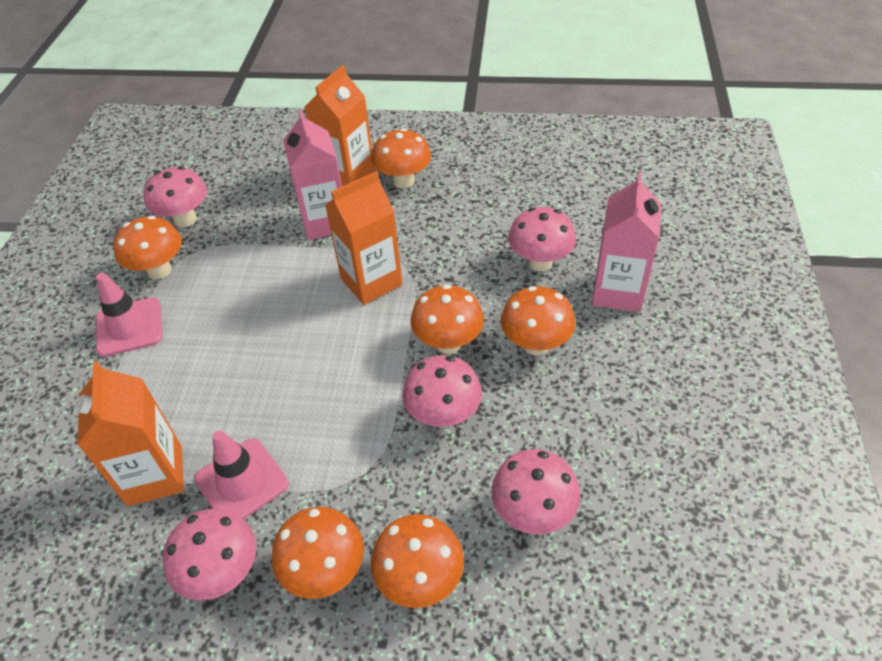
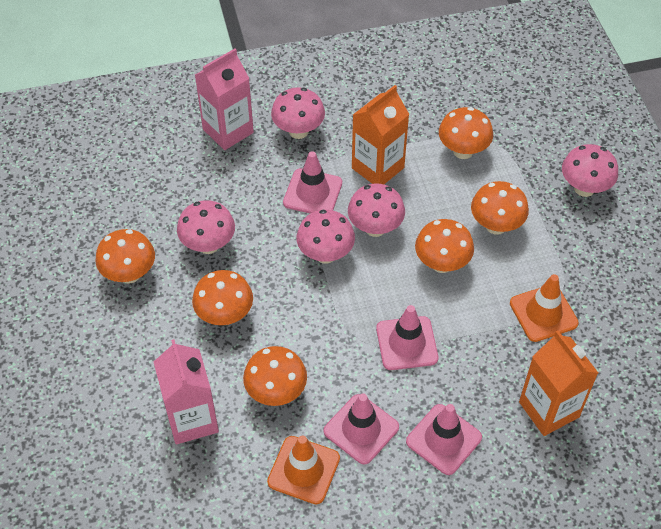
orange carton: [77,361,184,506] [304,65,375,186] [325,171,403,305] = 3 -> [352,85,409,184] [519,330,598,436] = 2
orange traffic cone: none = 0 -> [267,436,340,505] [510,274,579,342] = 2
pink traffic cone: [96,273,163,357] [194,430,289,520] = 2 -> [283,151,342,214] [323,393,399,465] [376,305,438,370] [406,404,482,475] = 4

